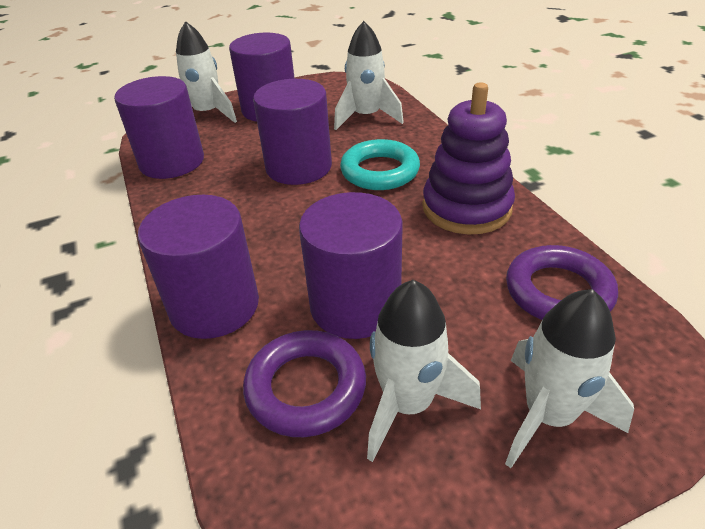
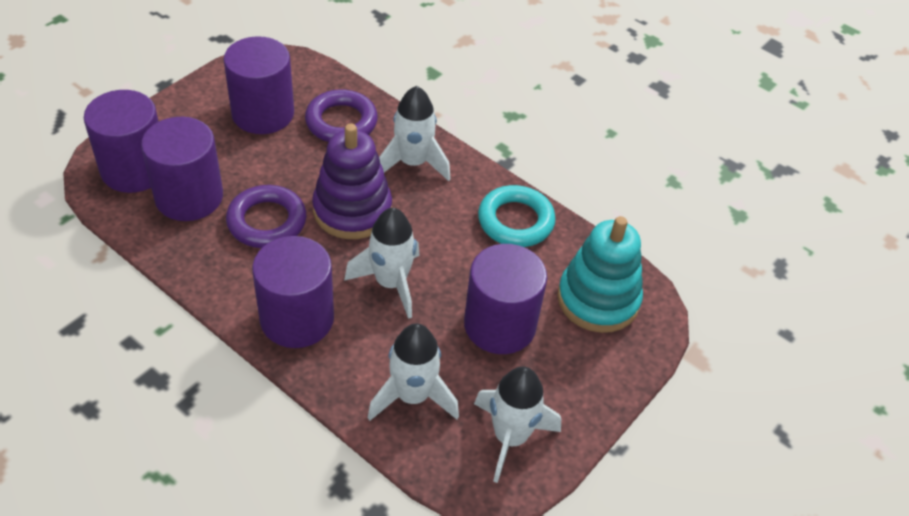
turquoise stacking toy: none = 0 -> [557,216,643,333] = 1

